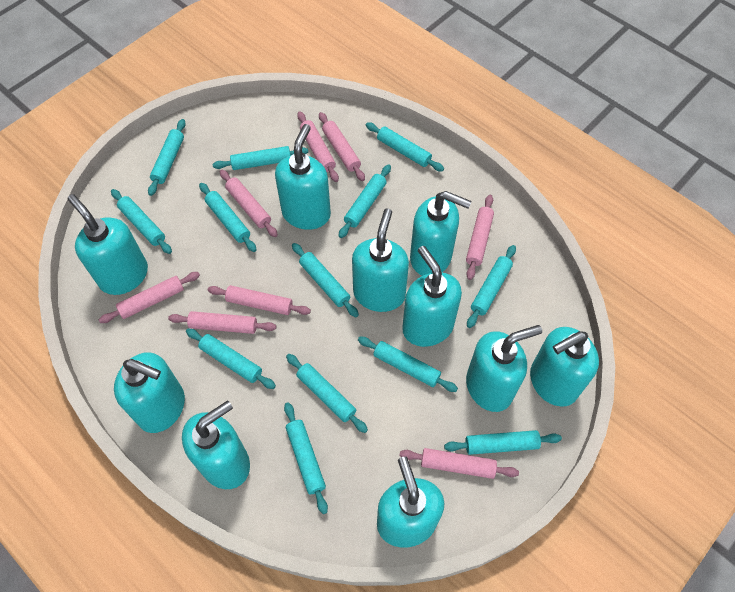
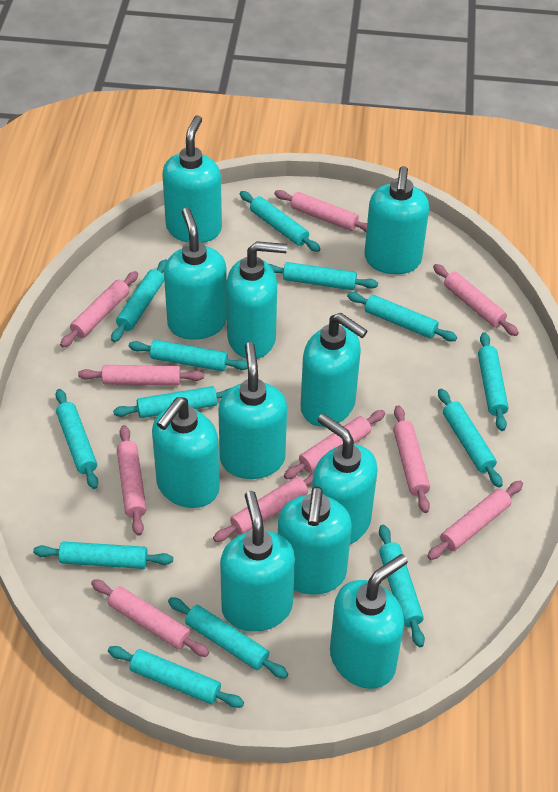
pink rolling pin: [99,272,200,323] [168,311,276,334] [208,285,311,315] [220,170,278,237] [297,112,339,182] [319,112,365,181] [399,448,519,479] [466,195,494,280] = 8 -> [60,271,138,348] [78,365,204,385] [91,579,209,657] [117,425,146,536] [213,471,314,542] [274,190,367,232] [284,410,385,479] [393,406,430,513] [427,481,523,560] [433,264,519,336] = 10
turquoise soap dispenser: [68,194,148,295] [114,352,185,433] [182,401,250,489] [275,124,331,230] [352,208,409,312] [377,456,444,548] [402,246,462,347] [410,191,472,276] [466,325,542,412] [530,327,599,407] = 10 -> [152,397,220,508] [162,115,222,243] [164,208,227,340] [218,342,287,479] [220,491,295,632] [226,241,287,359] [278,486,352,595] [301,313,367,427] [312,414,378,544] [330,554,408,689] [364,166,429,274] = 11

